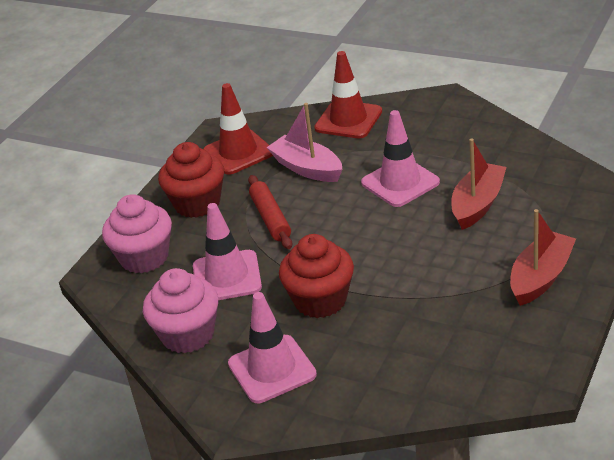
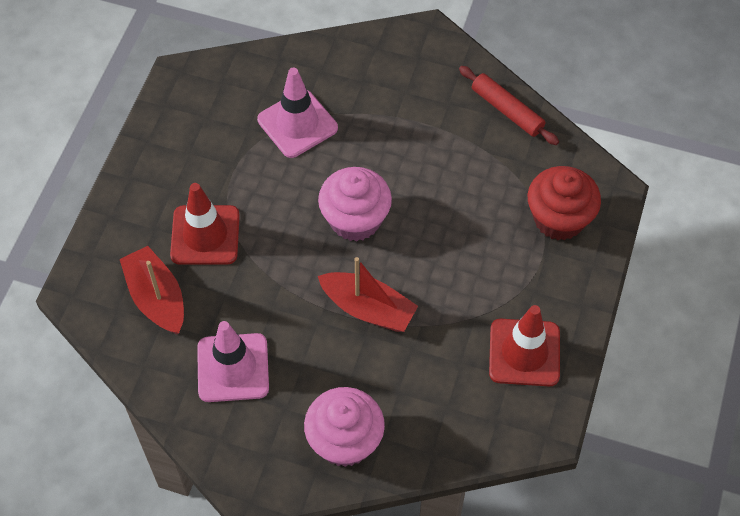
pink boat: [266,103,343,182] = 1 -> none = 0
pink traffic cone: [193,203,262,300] [228,292,317,403] [361,110,440,207] = 3 -> [197,321,269,402] [257,68,338,158] = 2
red cupcake: [158,142,224,218] [279,234,354,318] = 2 -> [528,166,601,240] = 1

